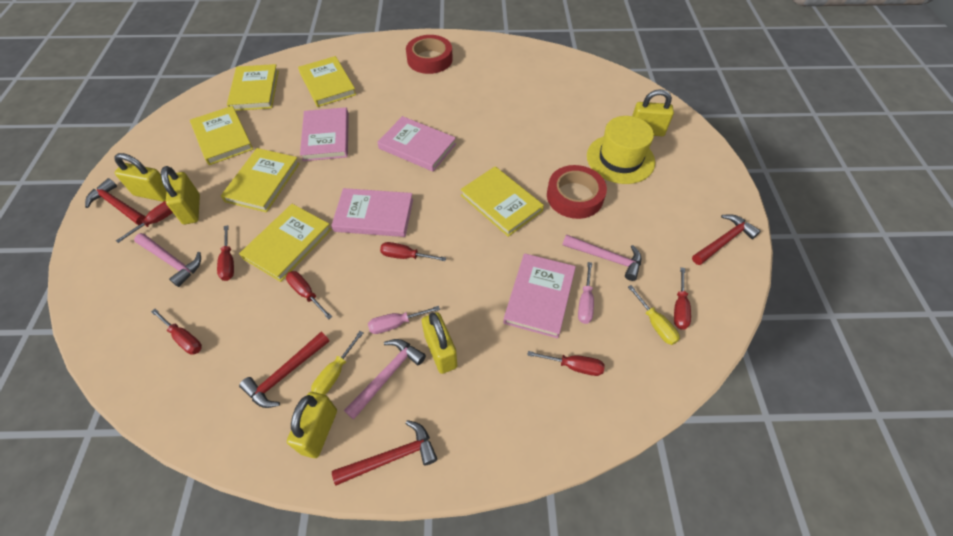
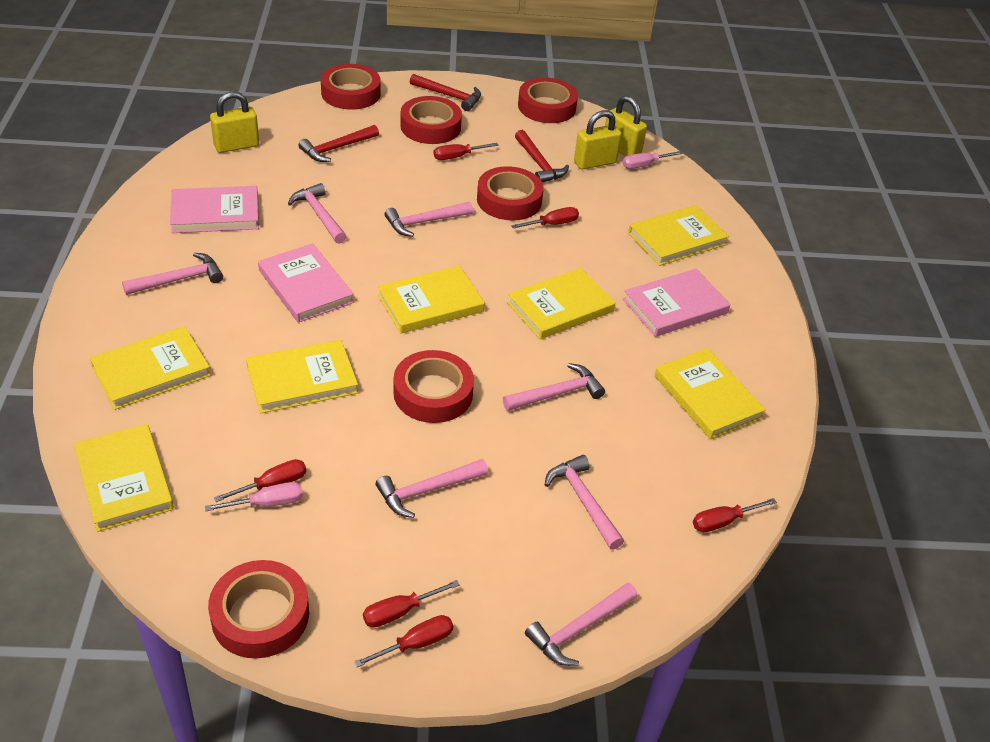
pink book: [300,107,349,161] [331,188,413,237] [377,116,456,171] [503,253,576,338] = 4 -> [170,186,259,233] [258,243,354,323] [623,269,731,337] = 3
pink hammer: [134,233,201,287] [344,339,426,420] [562,234,641,281] = 3 -> [122,253,223,295] [288,183,347,244] [376,459,488,518] [384,202,473,237] [503,363,605,411] [525,582,638,666] [545,455,624,550] = 7
red hammer: [85,178,146,225] [239,332,330,408] [332,420,437,485] [692,214,760,265] = 4 -> [298,125,379,162] [410,74,481,111] [515,130,569,183] = 3
red screwdriver: [116,201,173,243] [151,309,202,355] [217,225,234,281] [286,271,332,320] [380,242,446,261] [527,351,605,376] [674,267,691,330] = 7 -> [214,459,306,502] [354,615,453,667] [363,580,460,627] [434,143,499,160] [511,207,579,229] [693,498,777,532] = 6
red tape: [406,35,453,74] [547,165,607,219] = 2 -> [208,560,309,658] [321,64,381,110] [393,350,474,423] [400,96,462,144] [477,166,544,220] [518,77,578,123] = 6
yellow book: [190,106,253,165] [221,148,300,213] [227,64,279,111] [239,204,332,282] [298,56,356,107] [460,166,544,237] = 6 -> [74,424,174,532] [90,326,211,410] [246,340,358,413] [378,266,485,334] [507,268,615,339] [628,205,729,266] [655,348,766,439] = 7
yellow hat: [587,116,655,184] = 1 -> none = 0
yellow padlock: [115,153,167,202] [161,166,200,224] [287,392,337,458] [422,312,457,374] [632,89,674,136] = 5 -> [210,91,259,153] [574,110,622,169] [605,95,647,156] = 3
yellow screwdriver: [311,331,364,395] [628,285,680,345] = 2 -> none = 0

